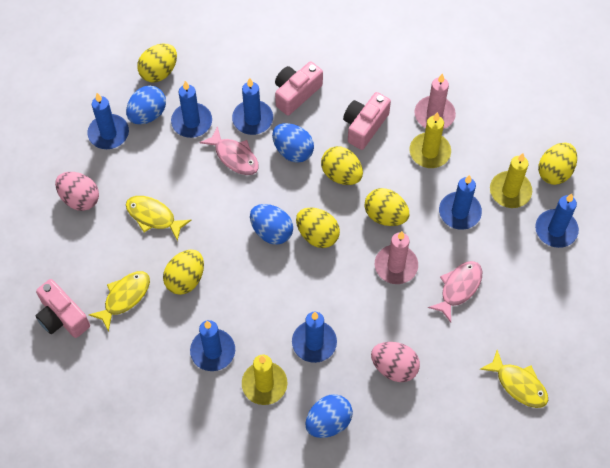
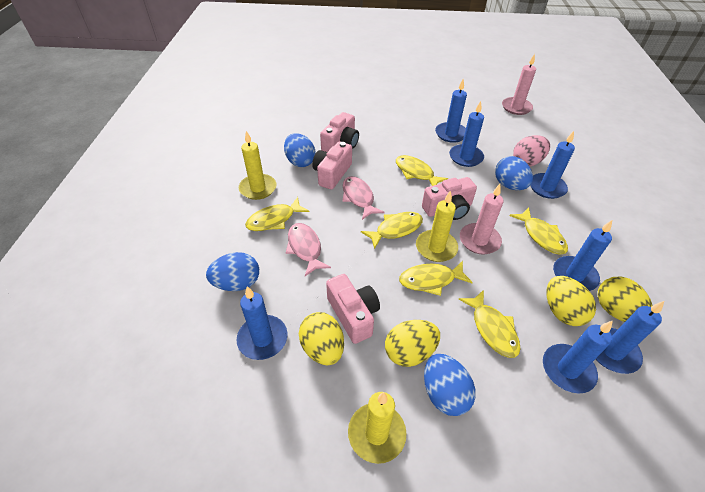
pink camera: [36,279,90,338] [275,61,323,116] [343,92,391,150] = 3 -> [312,142,352,190] [320,112,359,152] [326,274,380,344] [422,177,477,220] = 4
pink egg: [55,172,99,211] [371,342,420,382] = 2 -> [513,135,550,166] = 1
yellow egg: [137,44,177,83] [163,250,204,295] [296,208,340,248] [321,146,363,185] [364,188,409,226] [538,142,577,185] = 6 -> [299,312,344,365] [385,320,440,367] [546,276,596,326] [597,277,653,322] = 4
yellow fish: [89,271,150,332] [126,196,192,241] [480,350,548,408] = 3 -> [245,197,309,231] [361,212,423,249] [396,155,448,186] [399,261,473,296] [458,290,521,358] [509,208,568,255] = 6

